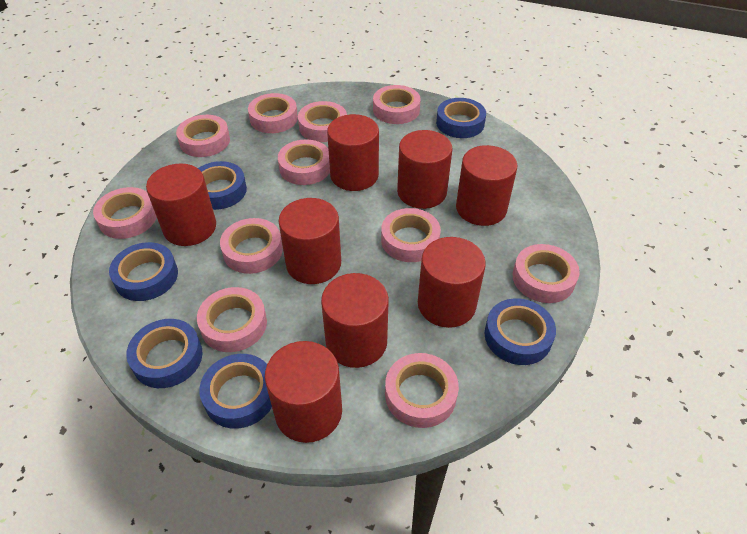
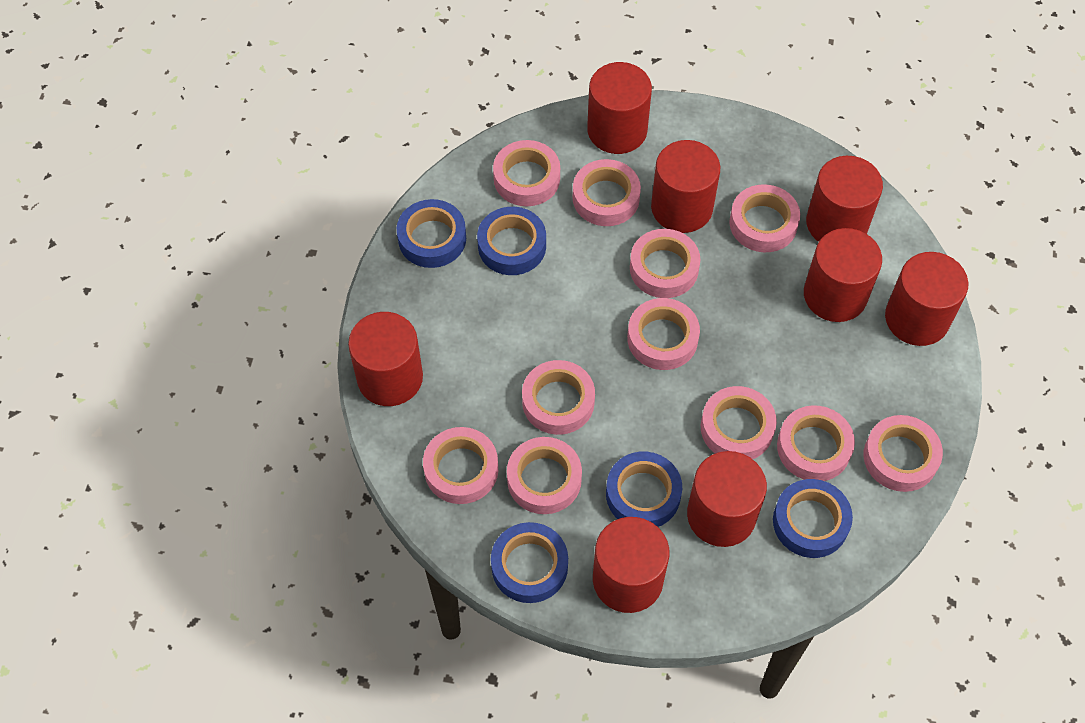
blue tape: [109,242,178,301] [126,319,202,388] [198,161,247,210] [199,354,272,429] [436,98,486,138] [485,298,556,365] = 6 -> [397,199,466,268] [477,207,546,275] [491,522,568,603] [606,452,682,527] [773,479,853,558] = 5

